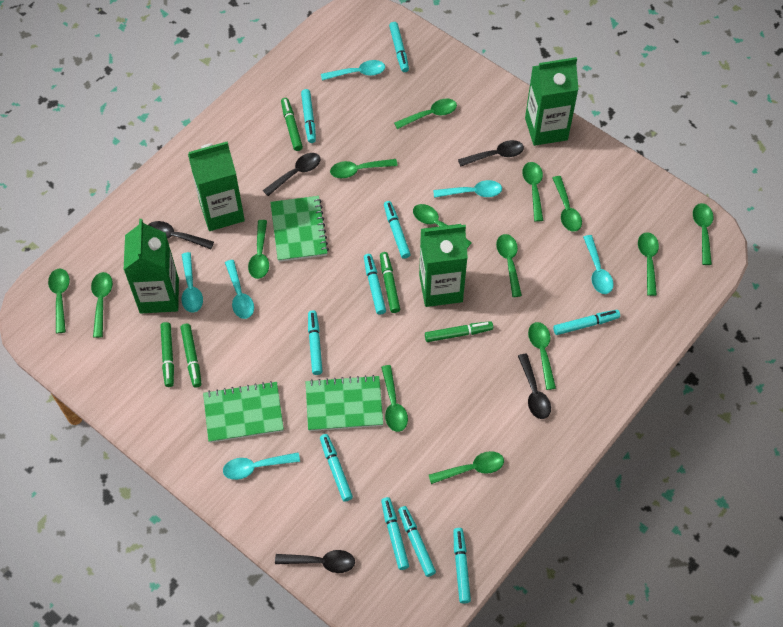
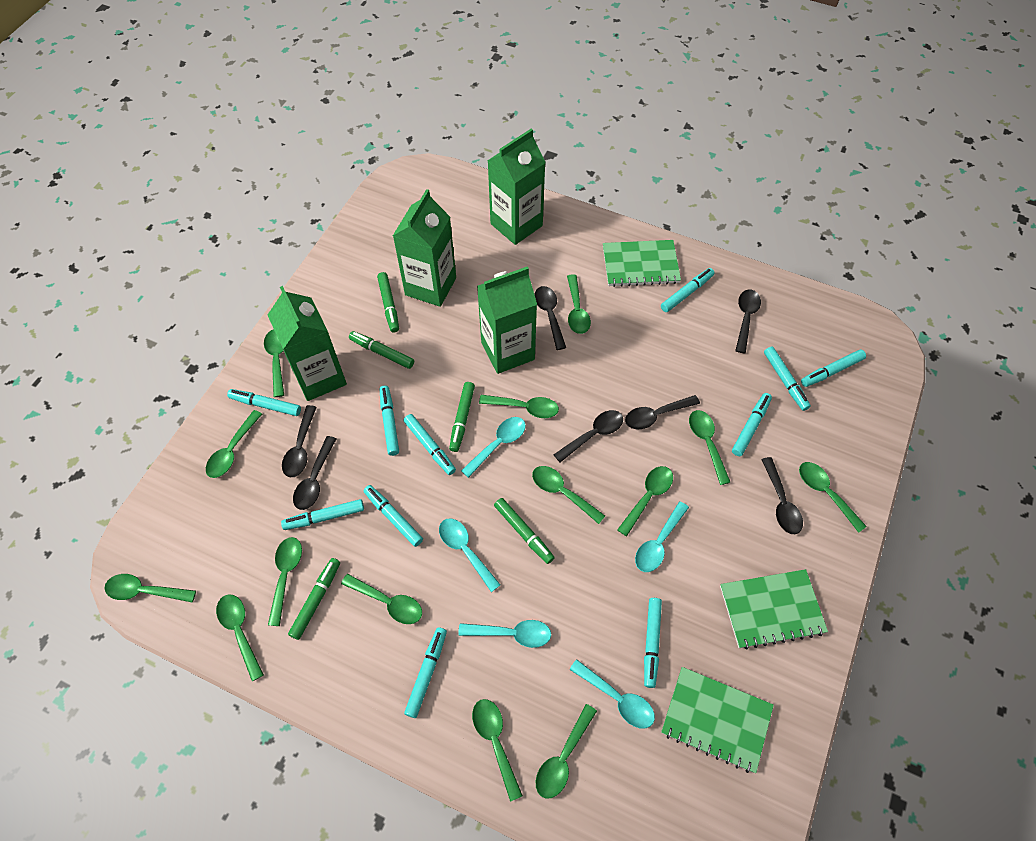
black spoon: [148,221,214,249] [263,153,320,196] [275,550,355,573] [458,140,524,167] [518,354,551,419] = 5 -> [282,405,317,477] [293,436,336,510] [534,286,566,350] [553,410,623,462] [625,395,700,429] [735,289,761,353] [761,457,803,534] = 7
turquoise marker: [301,89,316,143] [308,310,323,375] [320,434,353,502] [364,254,386,315] [381,497,409,570] [384,201,411,259] [389,22,409,72] [398,506,436,577] [453,528,471,604] [553,310,620,335] = 10 -> [227,389,301,416] [281,499,364,530] [363,485,423,547] [380,386,399,456] [404,414,456,475] [404,627,447,718] [644,598,662,688] [661,268,715,312] [732,393,772,456] [764,347,811,411] [801,350,866,387] = 11
turquoise spoon: [181,252,203,312] [223,452,300,480] [225,260,254,319] [321,60,385,80] [433,180,502,198] [583,235,614,294] = 6 -> [439,519,500,592] [458,620,551,648] [461,417,526,478] [569,659,655,728] [635,501,689,572] = 5

